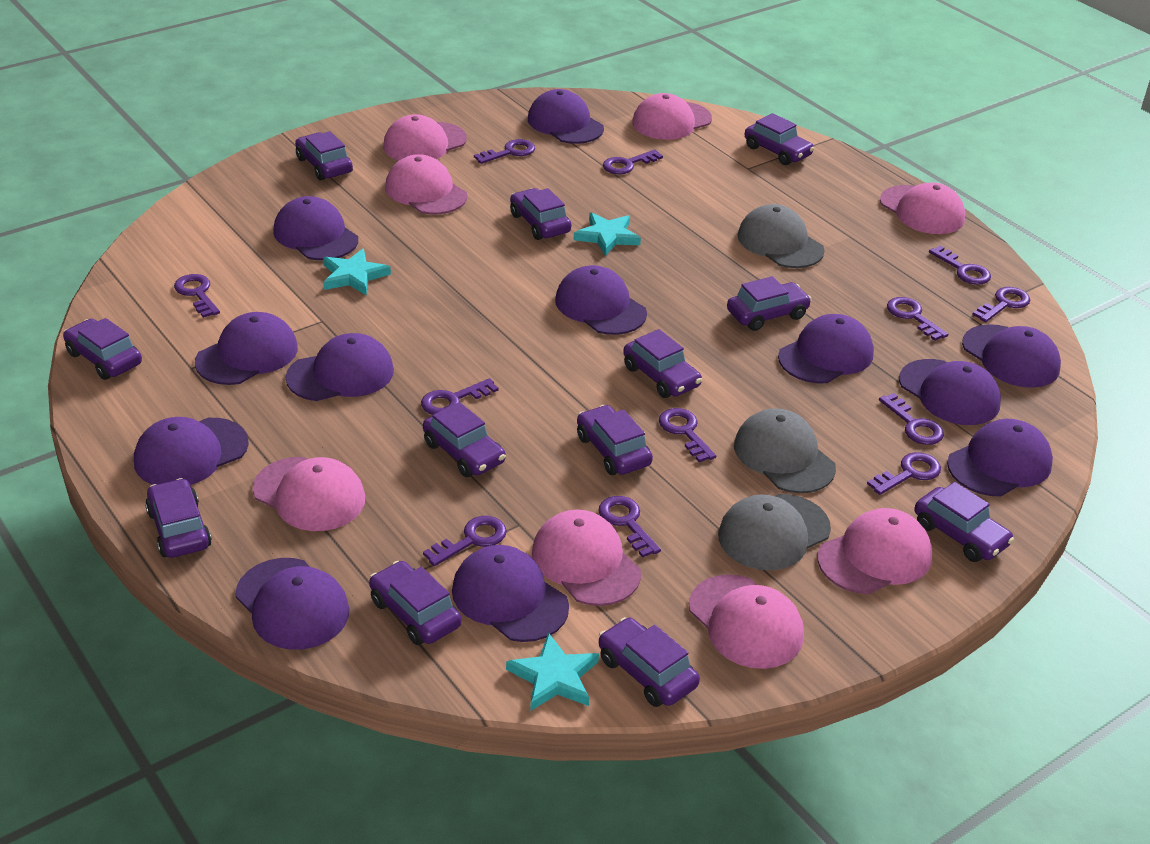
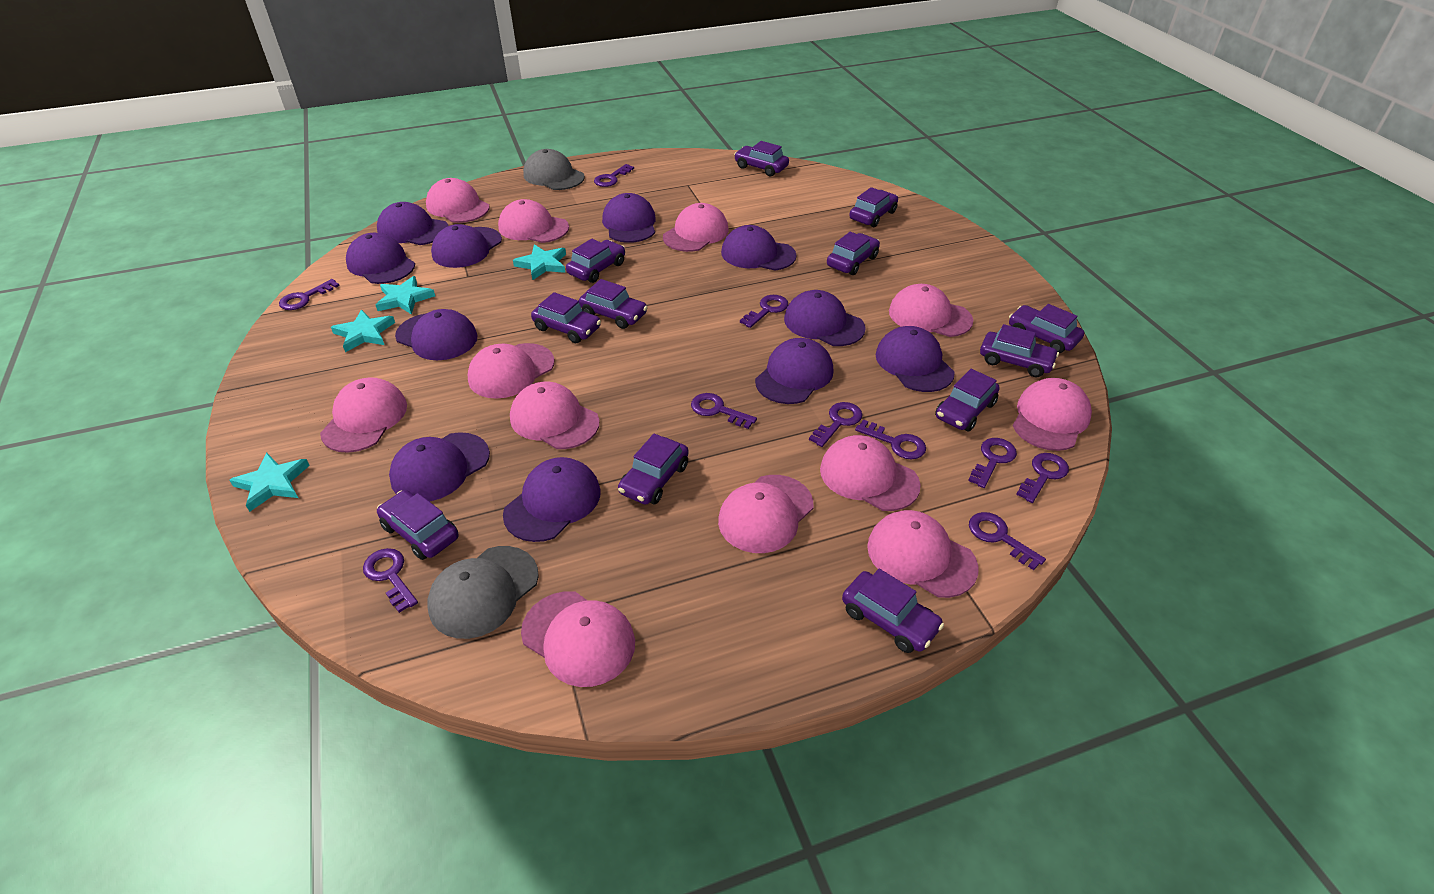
grey cap: [718,494,831,570] [734,408,836,493] [738,204,825,268] = 3 -> [427,546,539,639] [523,149,585,190] = 2
pink cap: [253,457,365,531] [383,114,467,161] [385,154,467,214] [532,510,641,606] [632,93,712,140] [689,574,804,669] [818,508,932,594] [880,182,965,234] = 8 -> [320,377,407,453] [426,178,489,223] [468,343,554,399] [498,199,569,243] [510,381,599,449] [521,591,635,687] [663,203,729,252] [718,475,813,553] [820,435,921,511] [867,510,979,598] [889,284,973,337] [1013,378,1092,451] = 12
purple cap: [134,417,249,485] [195,312,298,385] [235,558,349,650] [273,196,358,260] [285,333,394,401] [452,545,569,642] [528,89,604,144] [555,265,647,335] [778,314,874,383] [899,359,1001,425] [947,419,1053,496] [962,324,1061,388] = 12 -> [346,233,415,284] [377,202,449,245] [389,432,490,501] [395,309,478,360] [431,224,502,268] [503,457,601,542] [602,193,656,243] [721,225,797,270] [755,338,834,404] [784,290,866,346] [876,326,955,392] = 11
purple key: [174,274,220,318] [421,378,499,415] [423,516,507,566] [474,139,535,164] [598,496,661,557] [603,149,663,174] [659,408,716,462] [867,452,941,495] [879,393,944,445] [887,297,948,341] [929,245,991,285] [972,287,1030,322] = 12 -> [279,279,340,310] [363,548,418,613] [594,164,634,187] [691,393,757,429] [740,295,789,328] [809,402,863,447] [855,419,926,459] [968,438,1017,488] [969,512,1046,570] [1016,453,1069,503] = 10
turquoise star: [323,249,391,296] [506,632,599,711] [574,212,641,256] = 3 -> [229,453,310,512] [331,310,395,352] [376,276,435,315] [513,244,566,280] = 4

